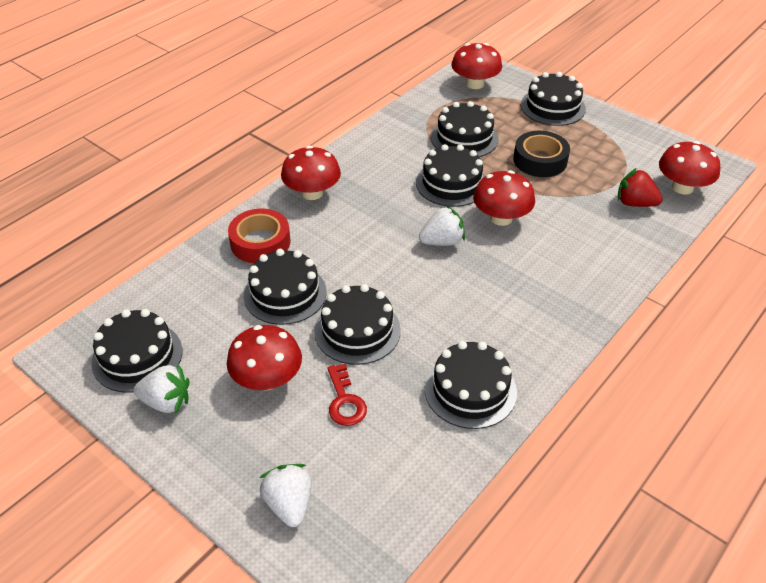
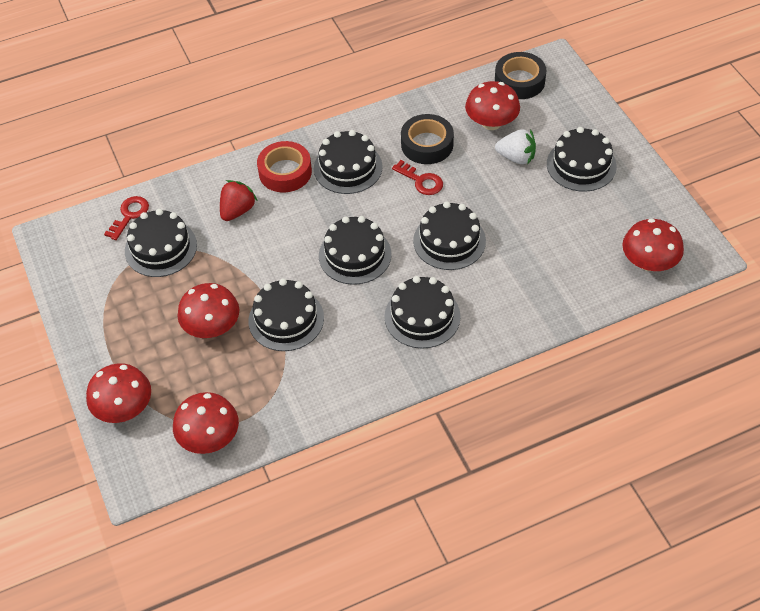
black tape: [513,131,570,177] = 1 -> [401,114,454,164] [495,52,546,99] = 2
red key: [327,364,367,426] = 1 -> [104,196,149,240] [392,160,443,195] = 2
white strawberry: [133,364,189,414] [259,464,312,527] [419,205,465,246] = 3 -> [495,129,536,164] = 1

